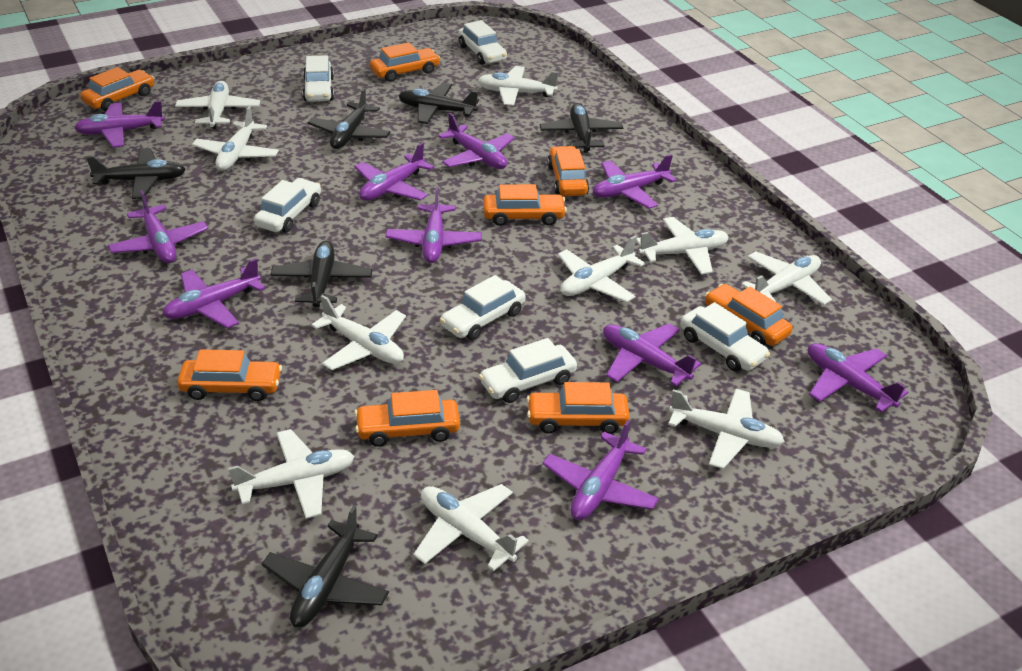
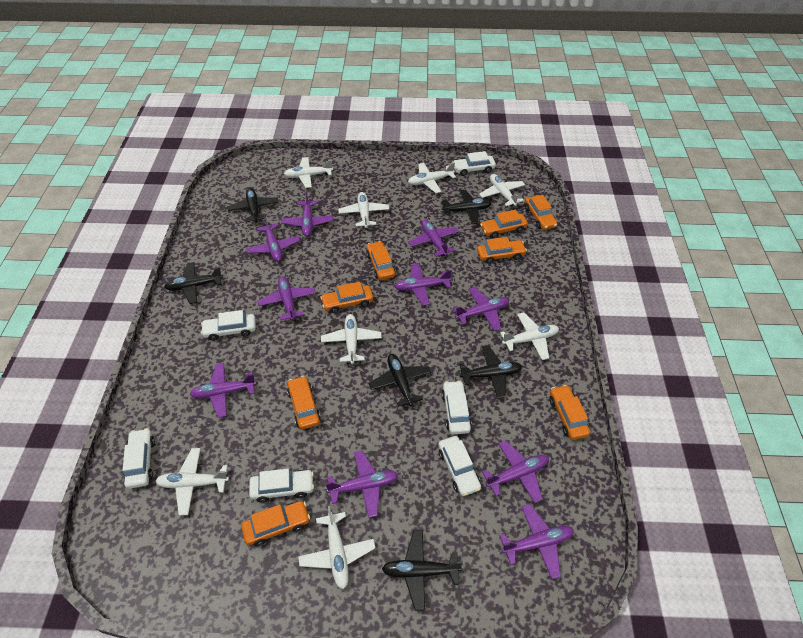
white plane: [175,81,260,129] [192,106,279,171] [228,429,354,519] [311,295,406,370] [413,484,529,571] [477,66,558,106] [558,236,645,302] [636,217,729,275] [668,389,785,469] [741,251,832,305] = 10 -> [156,448,229,515] [284,157,333,188] [298,506,375,589] [321,314,382,364] [338,192,389,228] [408,162,456,193] [479,174,525,206] [500,312,559,360] = 8

